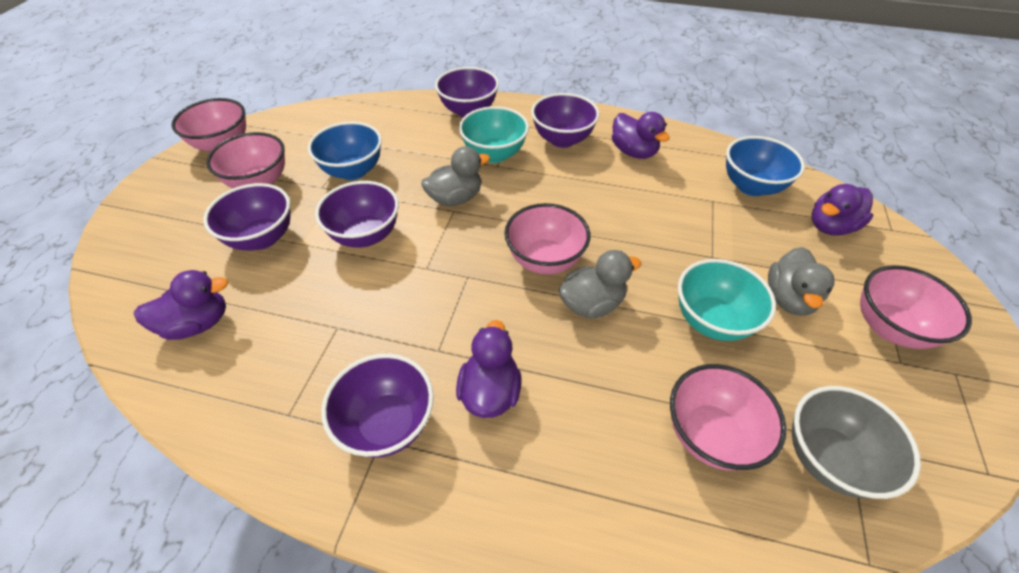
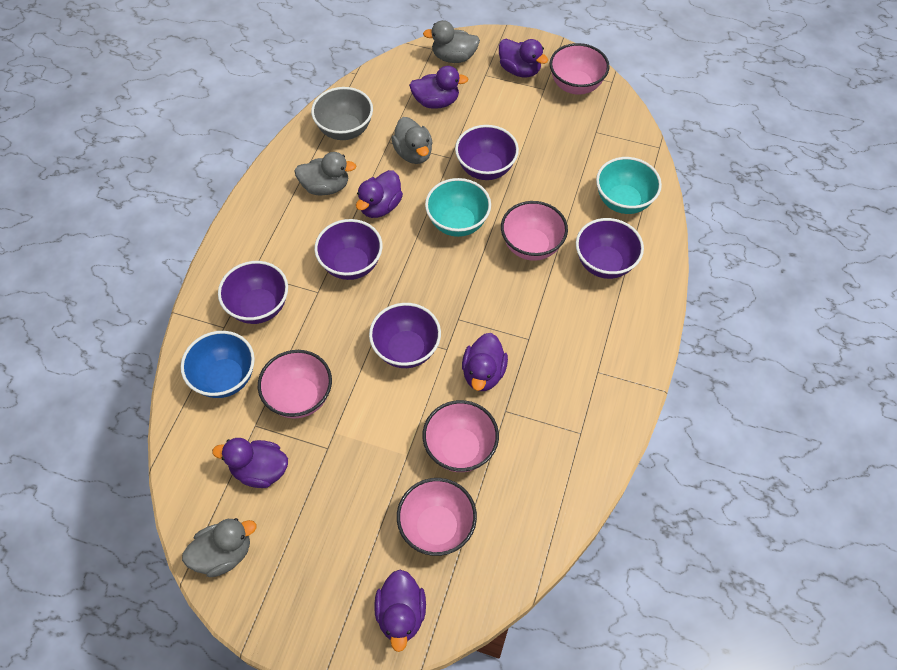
blue bowl: [308,122,382,180] [726,136,805,196] = 2 -> [181,331,255,398] = 1
grey duck: [421,146,490,206] [559,250,641,319] [768,247,834,316] = 3 -> [182,518,256,577] [294,152,356,195] [391,117,432,164] [423,20,480,63] = 4
purple duck: [134,270,228,340] [456,320,521,418] [612,112,670,159] [812,184,873,236] = 4 -> [212,438,288,488] [356,170,403,218] [374,570,426,652] [409,66,468,109] [462,333,508,391] [499,39,548,78] = 6

